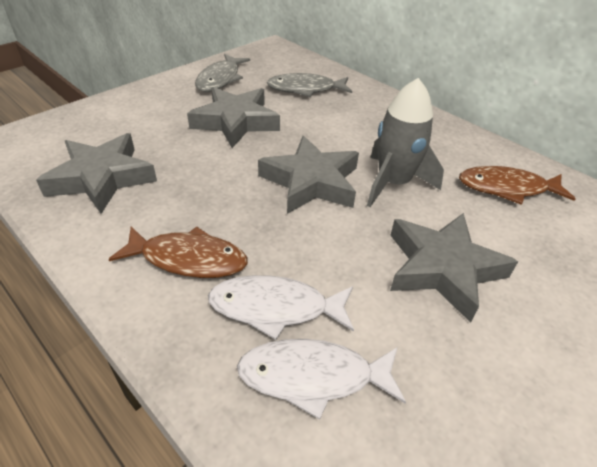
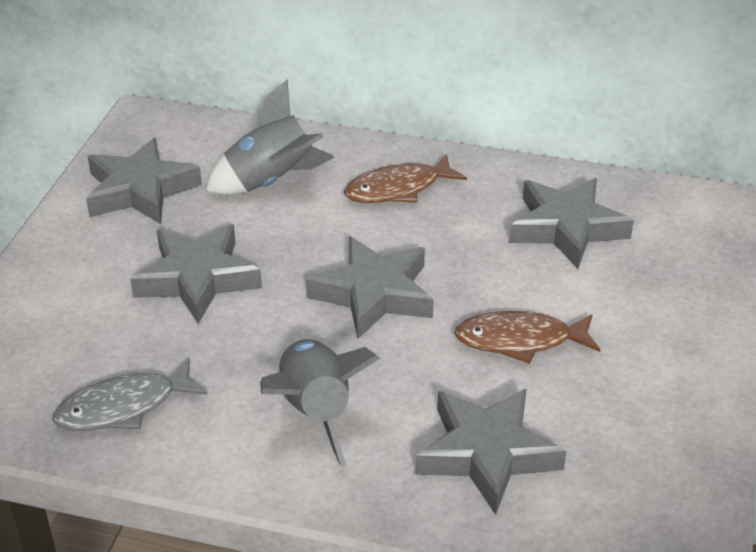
grey fish: [195,54,250,92] [267,73,352,97] = 2 -> [52,358,208,431] = 1
grey rocket: [367,78,444,207] = 1 -> [206,80,334,195] [260,339,380,467] = 2
grey star: [36,133,157,214] [187,87,280,148] [258,136,359,214] [390,213,518,322] = 4 -> [86,138,202,224] [130,224,262,324] [306,236,434,339] [415,388,566,515] [510,178,634,269] = 5
white fish: [208,275,354,340] [237,339,406,419] = 2 -> none = 0

